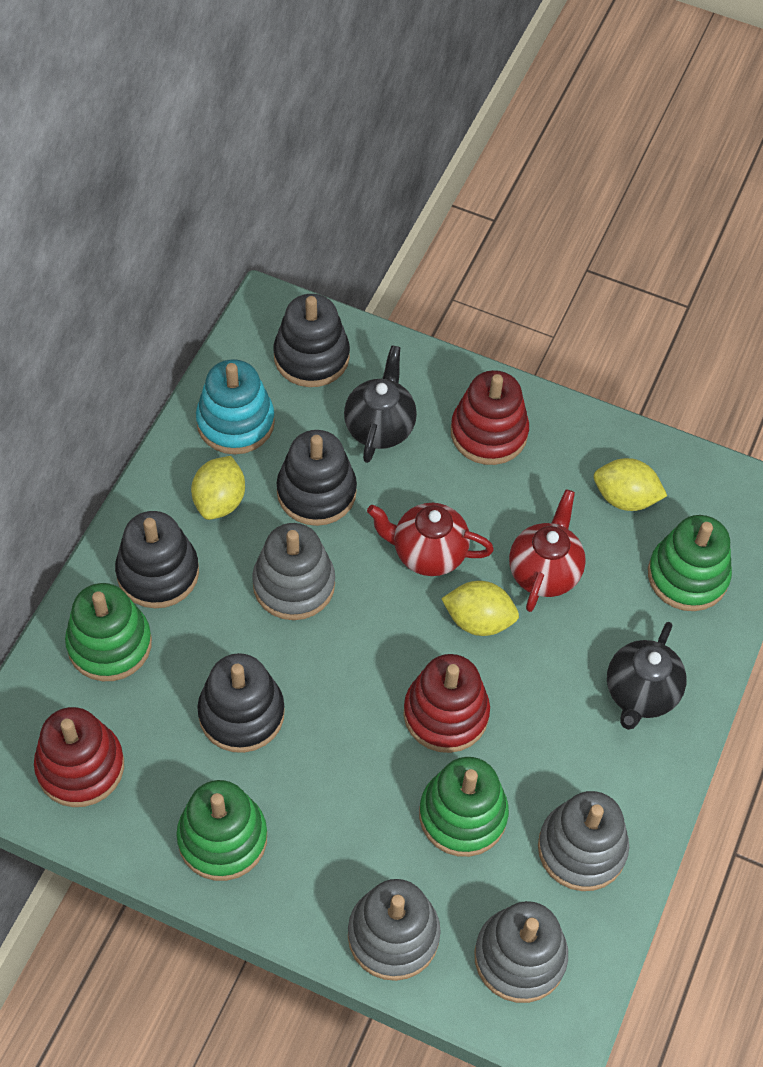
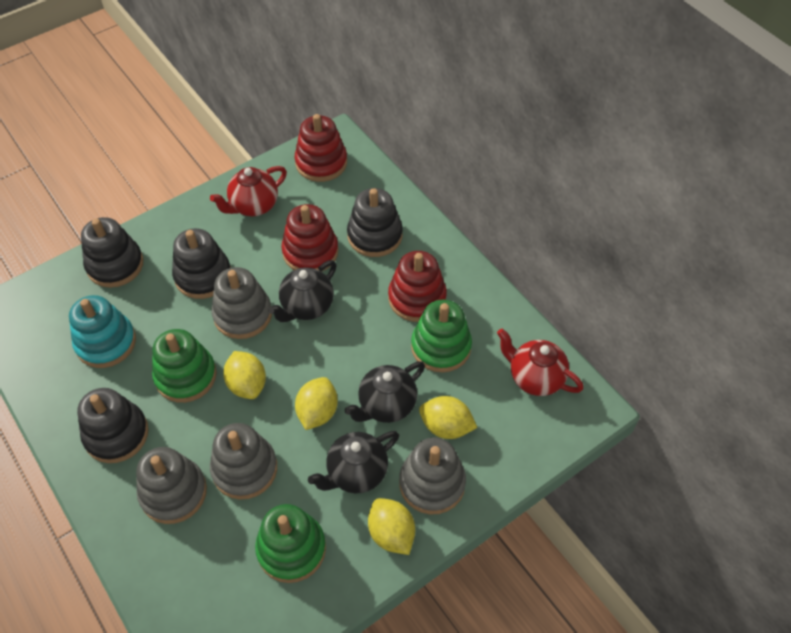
black teapot: [344,345,417,463] [607,622,687,730] = 2 -> [269,260,337,322] [308,431,399,493] [345,361,425,423] = 3
green stacking toy: [65,583,152,681] [176,780,267,881] [419,757,509,857] [648,515,732,611] = 4 -> [152,329,217,403] [255,504,326,583] [411,300,472,372] = 3
yellow lemon: [191,456,245,520] [441,581,519,636] [594,458,667,511] = 3 -> [223,351,266,399] [295,377,338,430] [368,498,415,555] [419,396,478,439] = 4

